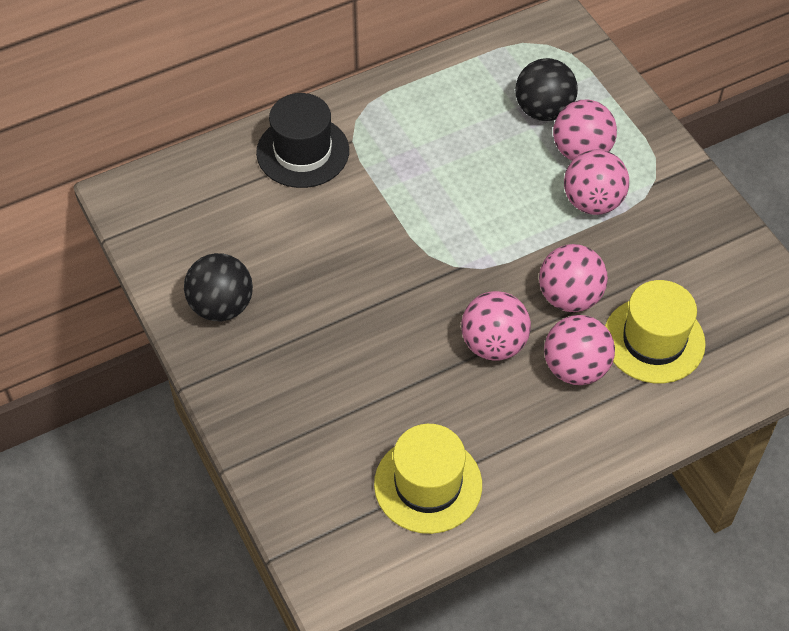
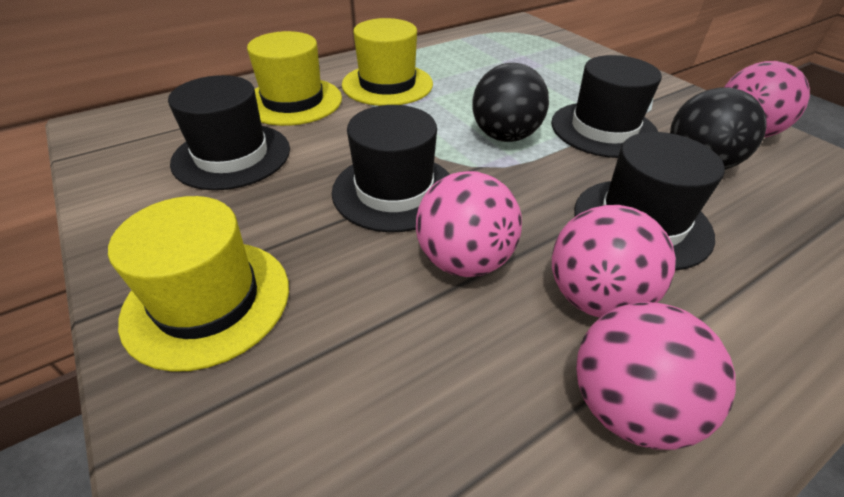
black hat: [256,93,349,188] = 1 -> [168,75,290,190] [332,105,450,232] [551,55,662,158] [574,132,725,271] = 4
pink ball: [461,291,531,361] [539,244,608,312] [544,315,615,385] [553,100,617,161] [564,149,629,215] = 5 -> [416,171,522,277] [552,205,676,318] [576,302,736,450] [724,61,810,137] = 4
yellow hat: [374,424,482,534] [605,280,706,383] = 2 -> [108,196,289,372] [247,31,342,126] [342,18,433,106] = 3

